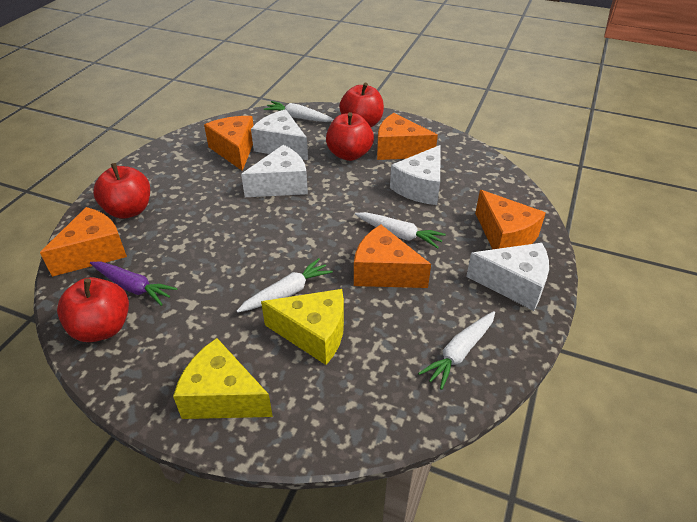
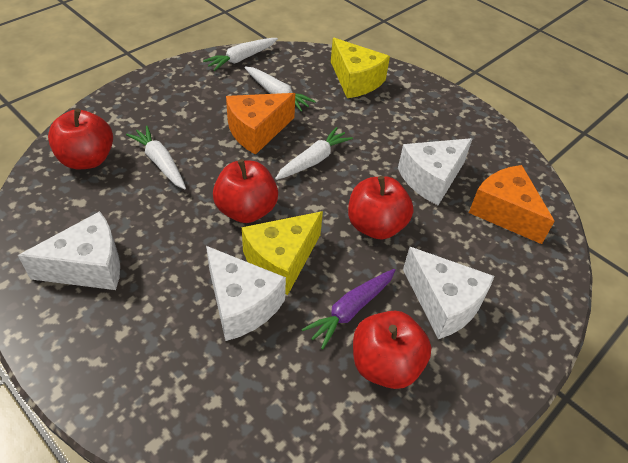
orange cheese: [40,207,127,277] [204,116,254,171] [354,225,431,288] [377,113,438,160] [475,190,546,250] = 5 -> [226,93,295,155] [469,165,555,244] = 2

